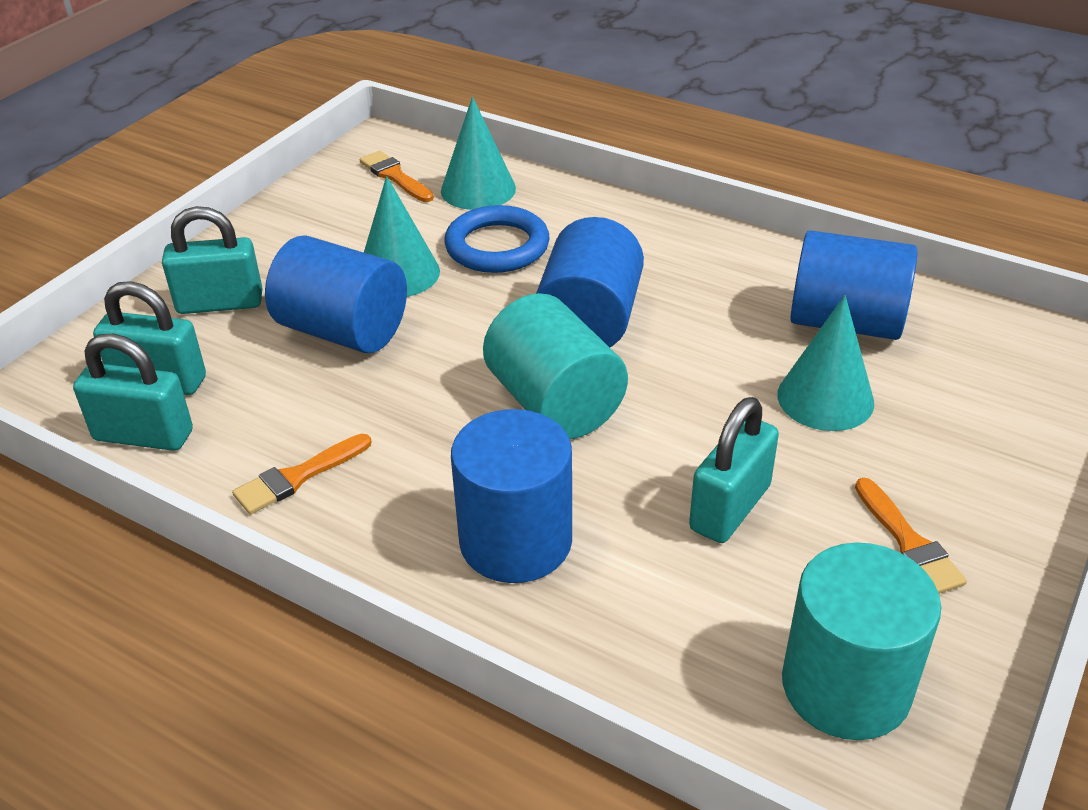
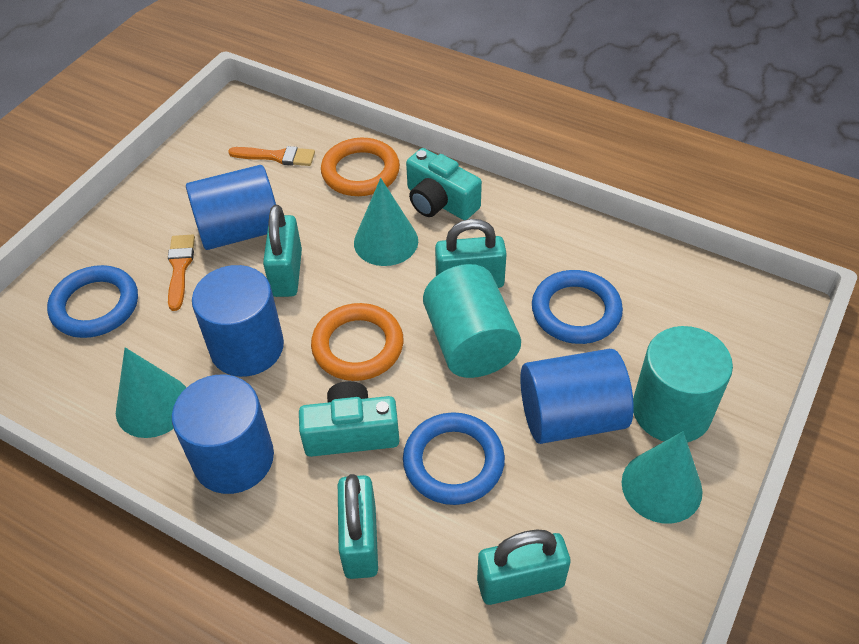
blue ring: [444,205,550,273] = 1 -> [47,265,138,338] [403,412,505,505] [532,270,623,344] = 3
orange brush: [232,434,371,514] [360,151,434,202] [855,478,967,594] = 3 -> [168,235,195,311] [228,146,315,166] = 2
orange ring: none = 0 -> [311,303,404,381] [321,138,400,196] = 2
turquoise camera: none = 0 -> [299,381,399,457] [406,148,482,220] = 2

